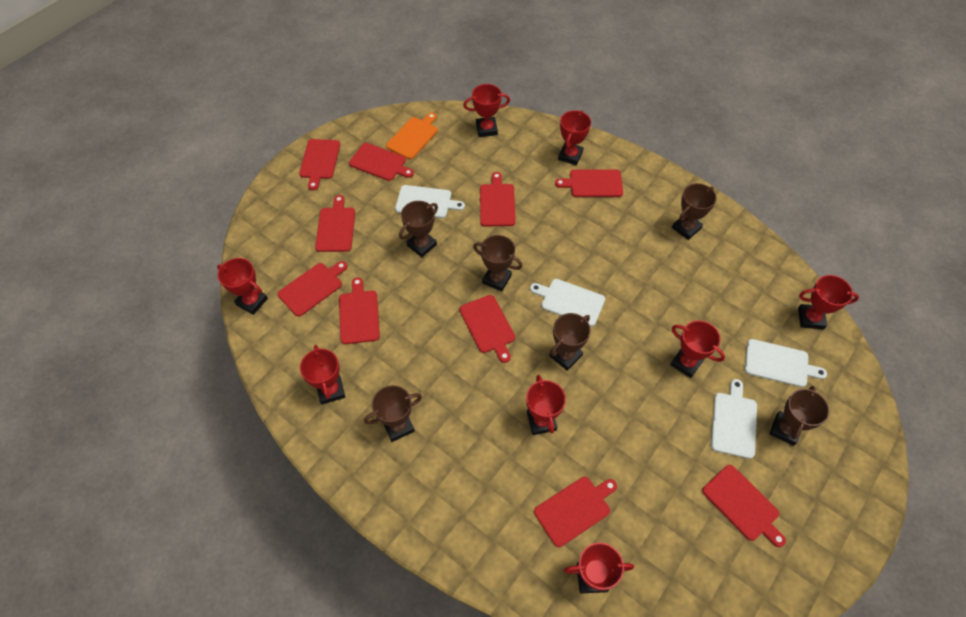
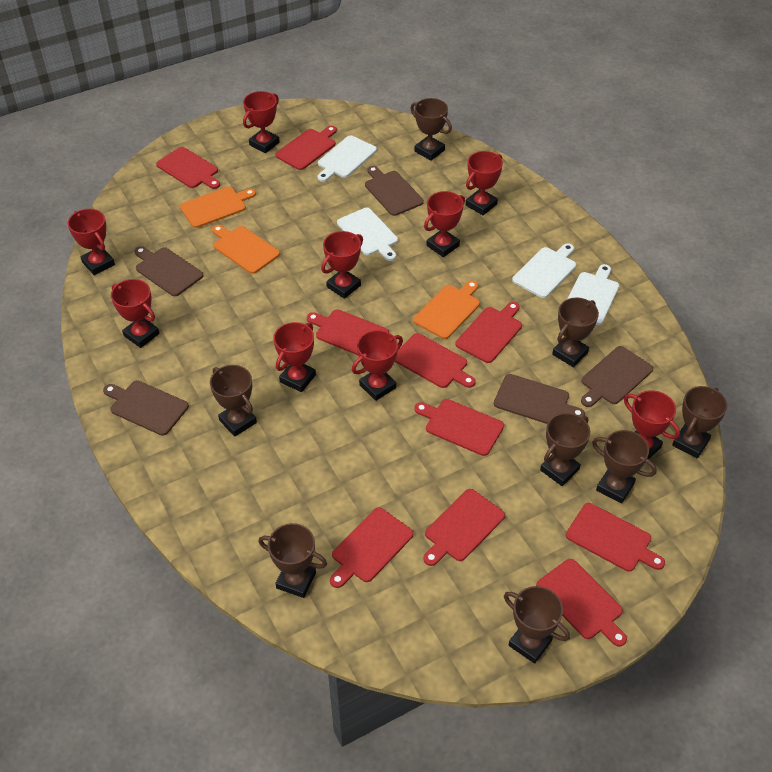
brown cutting board: none = 0 -> [103,380,189,436] [134,246,203,296] [365,166,424,216] [494,374,585,424] [581,346,653,407] = 5
brown trophy: [364,385,422,442] [399,201,438,257] [473,235,523,292] [550,313,591,371] [672,183,717,240] [769,386,830,446] = 6 -> [210,365,257,437] [258,523,327,598] [410,98,452,160] [504,586,570,664] [540,413,590,486] [552,298,599,367] [592,430,657,504] [672,386,728,458] = 8
orange cutting board: [386,113,438,159] = 1 -> [180,187,256,228] [212,225,280,274] [413,280,480,339] = 3
red trophy: [217,258,268,315] [300,345,345,405] [463,84,510,137] [526,375,566,435] [558,110,591,165] [564,542,634,593] [670,320,725,378] [798,275,859,330] = 8 -> [68,209,115,275] [111,279,160,348] [243,91,280,153] [273,322,316,392] [321,231,363,299] [352,330,403,401] [424,191,465,257] [466,151,503,215] [624,390,680,459] = 9

